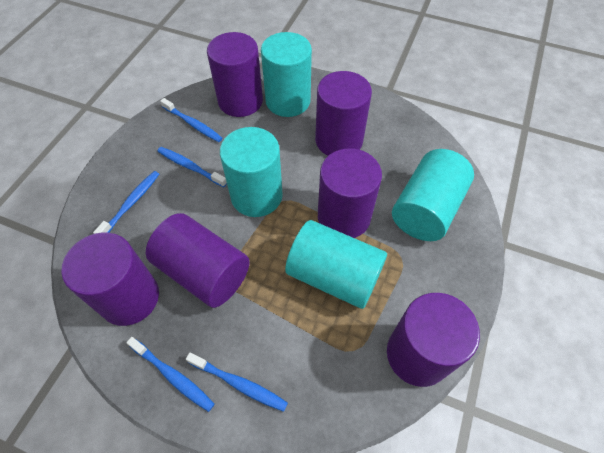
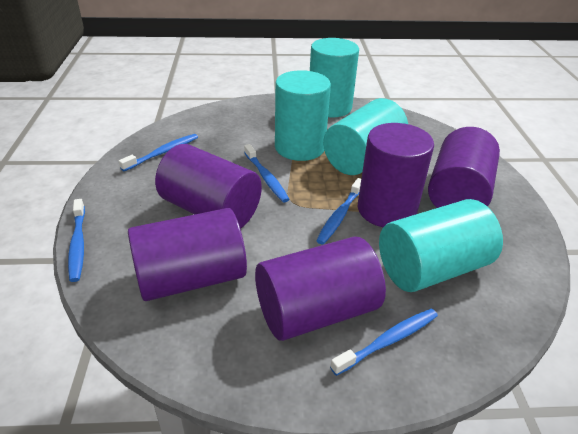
purple cylinder: [61,233,159,326] [146,213,250,308] [207,32,263,117] [315,71,372,156] [318,148,382,238] [387,293,480,387] = 6 -> [128,208,247,301] [155,144,262,229] [255,237,386,341] [358,123,434,227] [428,127,500,208] = 5

